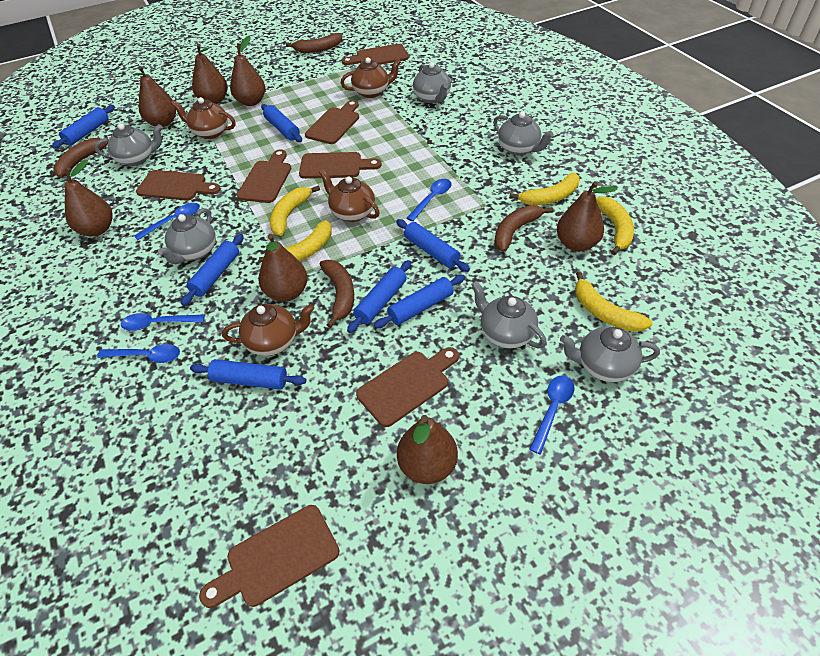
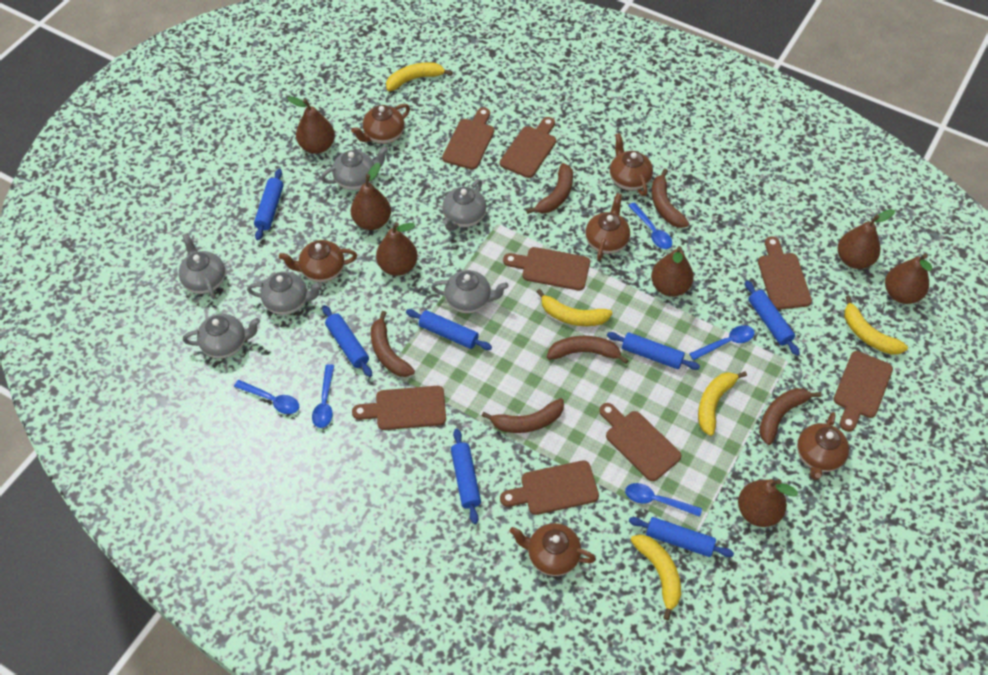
brown banana: [53,138,109,178] [286,33,342,53] [320,260,354,328] [494,205,554,252] = 4 -> [371,311,415,377] [482,398,564,433] [526,163,573,214] [547,336,629,364] [651,169,689,228] [759,388,822,445] = 6
brown cutting board: [136,170,221,201] [199,505,339,608] [237,149,291,203] [299,152,382,179] [305,100,359,144] [342,44,409,65] [356,347,459,427] = 7 -> [352,386,446,430] [442,107,494,170] [500,117,556,178] [500,460,599,515] [503,247,590,290] [599,403,682,481] [758,236,812,310] [834,351,893,432] = 8
brown teapot: [171,97,236,139] [222,304,314,356] [319,169,380,222] [341,58,401,98] = 4 -> [279,240,357,283] [351,104,410,144] [510,523,596,576] [585,193,630,261] [610,133,653,196] [797,412,849,480] = 6

